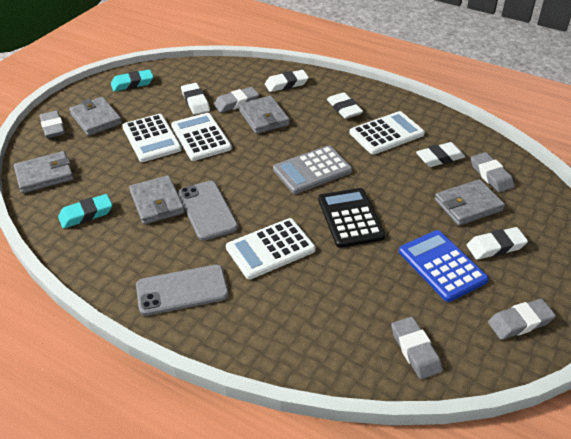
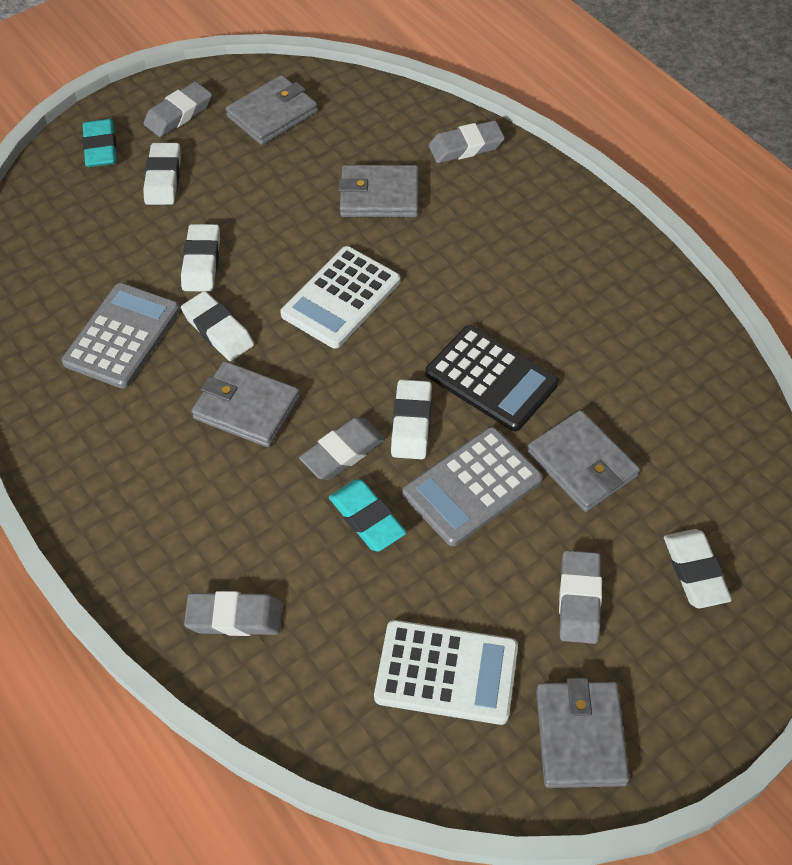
blue calculator: [399,230,489,302] = 1 -> none = 0
grey calculator: [273,145,352,194] = 1 -> [62,283,180,389] [403,427,543,546] = 2
grey phone: [136,265,229,316] [178,181,238,241] = 2 -> none = 0
white calculator: [122,114,182,162] [171,113,232,161] [226,218,316,279] [349,111,425,155] = 4 -> [280,246,400,349] [374,620,518,725] = 2

